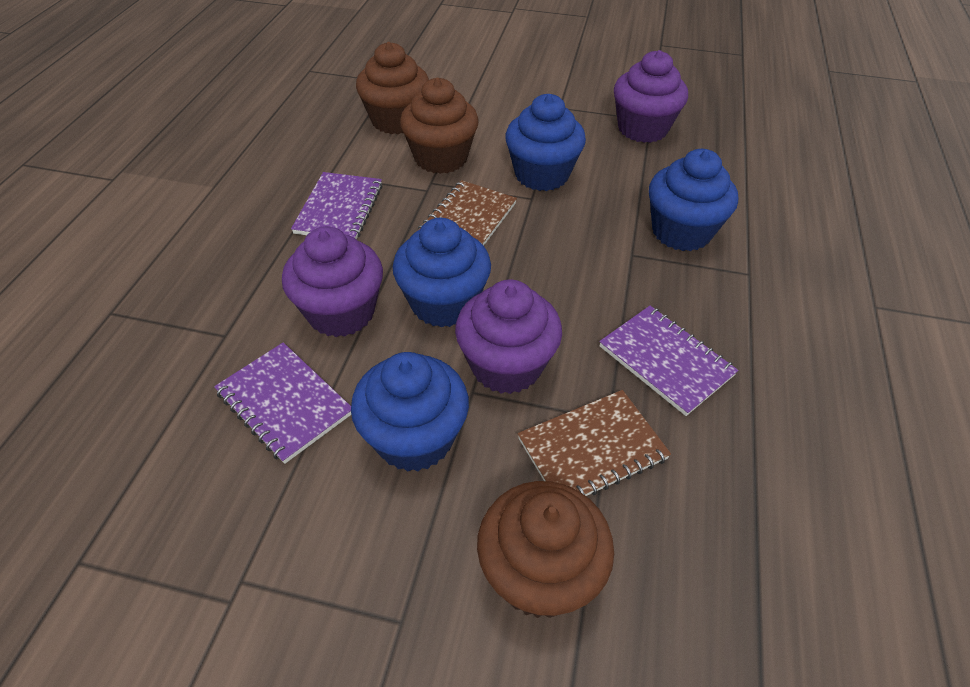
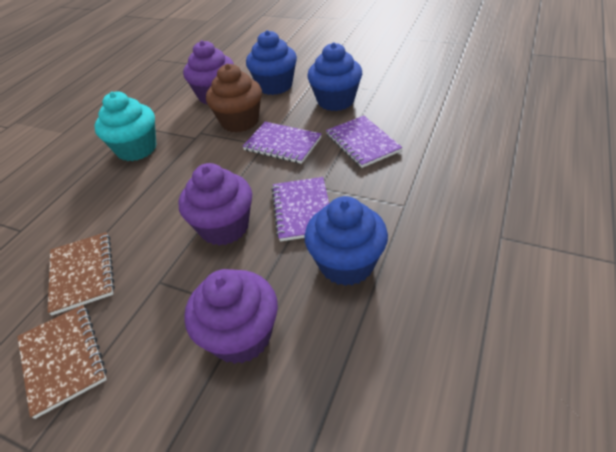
blue cupcake: [351,352,469,472] [393,218,491,328] [505,94,586,191] [649,149,738,251] = 4 -> [246,30,297,95] [304,196,388,286] [307,42,362,111] = 3
brown cupcake: [356,42,429,134] [400,78,479,174] [477,481,614,618] = 3 -> [206,64,262,132] = 1
turquoise cupcake: none = 0 -> [94,91,157,161] = 1

